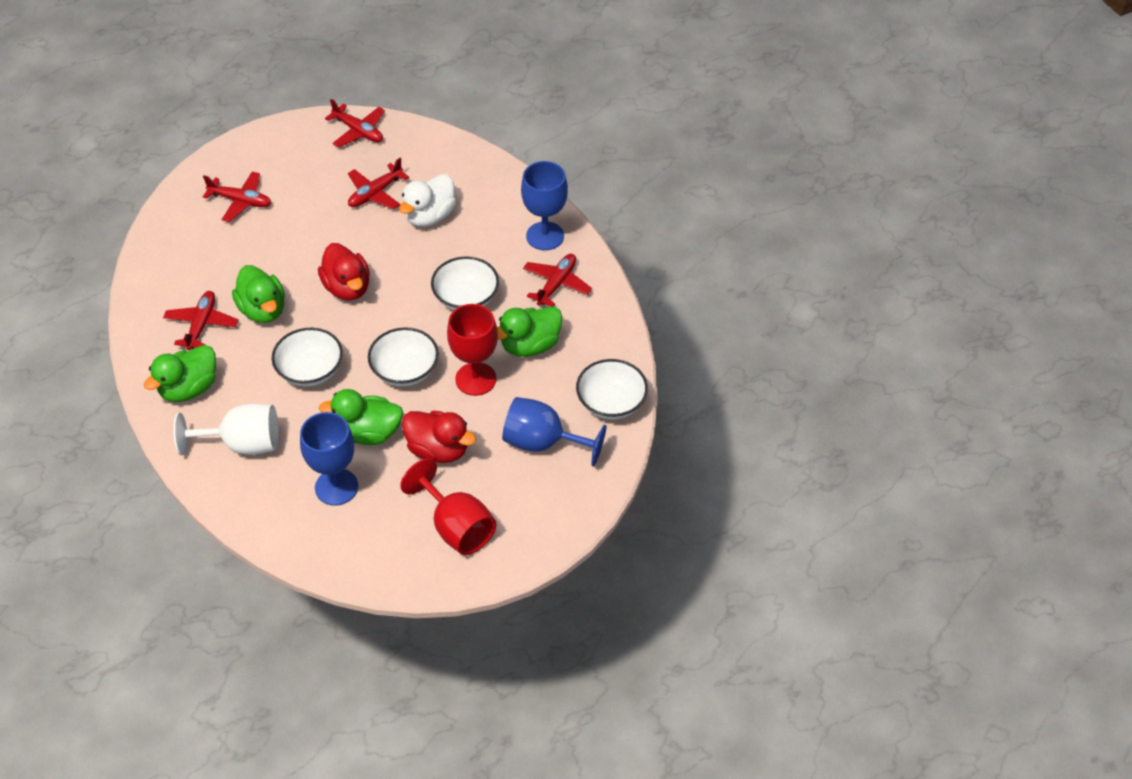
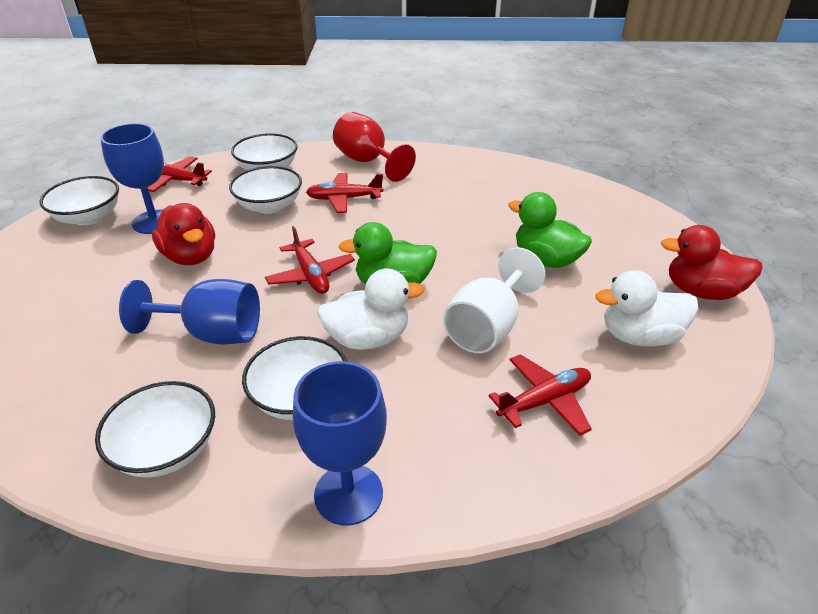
green duck: [144,345,216,402] [232,265,285,323] [319,389,403,445] [497,306,562,357] = 4 -> [338,222,437,285] [508,192,592,268] = 2
red goblet: [400,458,497,555] [447,304,498,396] = 2 -> [333,112,416,182] = 1
red plane: [163,291,239,350] [203,171,271,222] [325,99,385,148] [348,158,409,209] [523,254,592,307] = 5 -> [148,156,212,192] [265,226,355,294] [306,173,383,213] [489,354,592,436] = 4
white bowl: [272,328,343,387] [368,328,439,387] [431,257,499,310] [576,359,648,420] = 4 -> [40,176,119,225] [95,381,215,477] [229,166,302,214] [231,133,298,170] [242,336,347,420] = 5
white duck: [399,174,456,227] = 1 -> [317,268,425,350] [595,270,699,346] = 2

